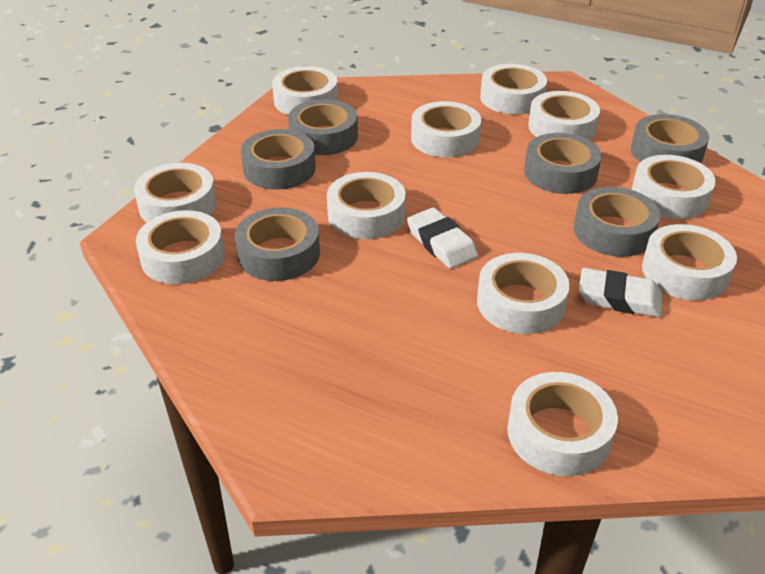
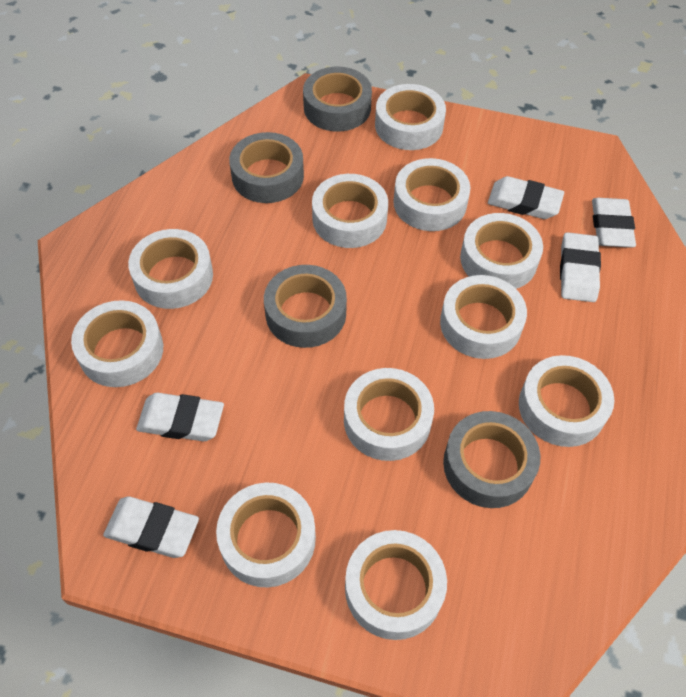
grey tape: [235,207,320,281] [241,129,316,190] [288,99,358,155] [524,133,602,194] [574,187,661,257] [631,114,709,163] = 6 -> [229,132,304,203] [264,265,347,348] [303,67,372,131] [443,411,540,508] = 4
white eraser: [407,208,478,269] [579,268,663,317] = 2 -> [103,496,199,558] [136,393,224,441] [488,176,564,219] [560,232,601,302] [592,198,636,248] = 5

